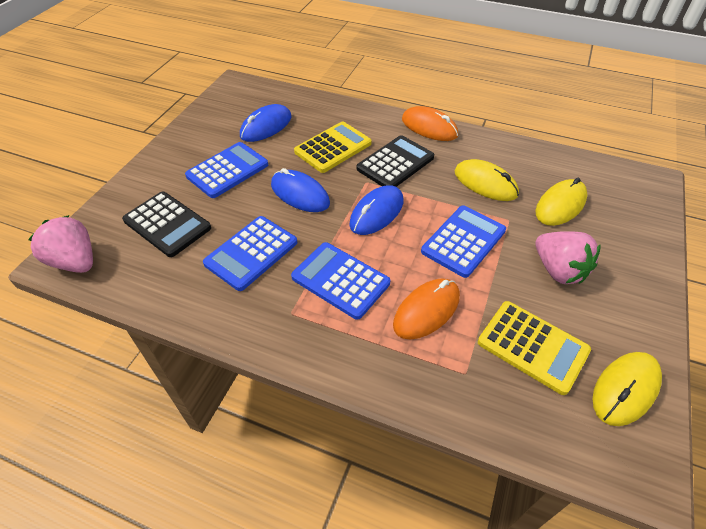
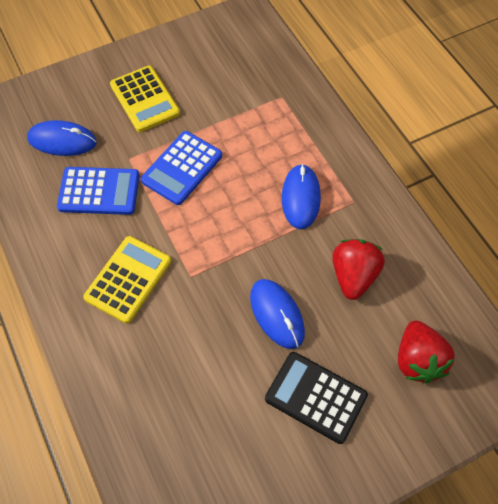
black calculator: [122,192,211,257] [357,135,434,187] = 2 -> [265,352,368,444] = 1
blue calculator: [185,142,268,198] [203,216,297,291] [291,242,390,320] [421,205,506,278] = 4 -> [57,167,139,215] [141,131,222,205] = 2
orange mouse: [393,278,460,340] [402,106,459,141] = 2 -> none = 0
pink strawberry: [28,215,93,273] [535,231,600,284] = 2 -> none = 0
red strawberry: none = 0 -> [332,239,385,300] [398,320,454,383] = 2
yellow mouse: [454,159,519,201] [535,178,587,226] [593,352,662,426] = 3 -> none = 0

